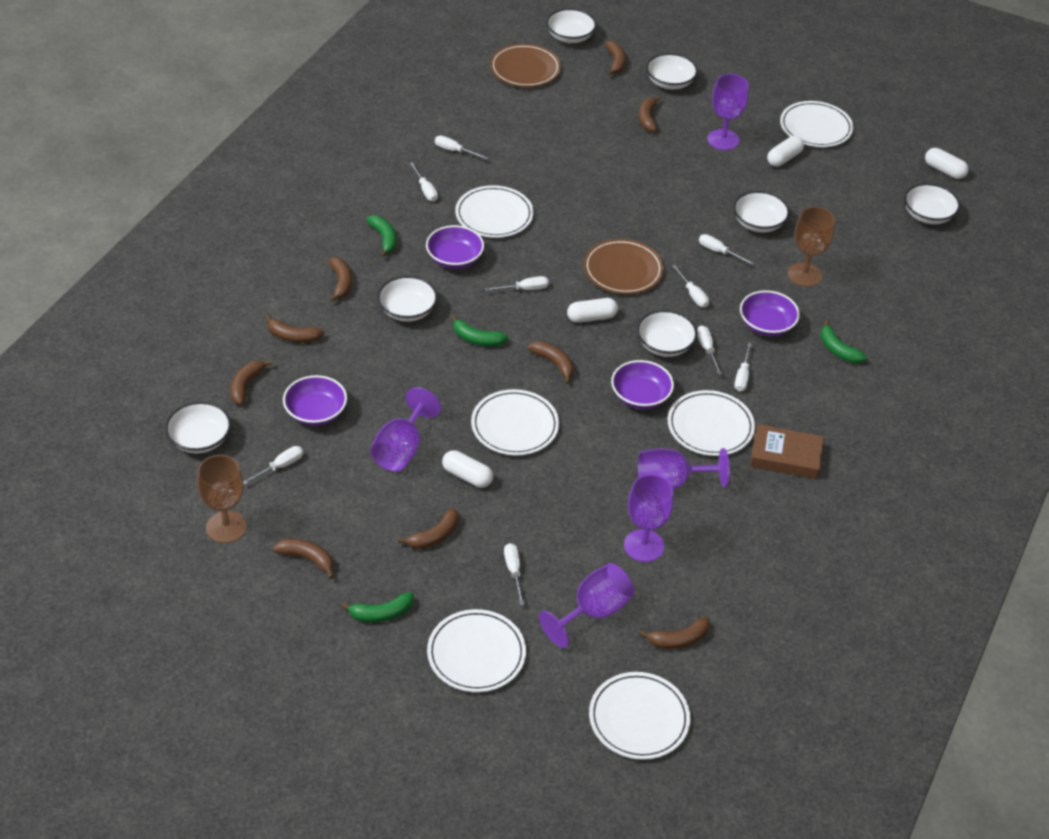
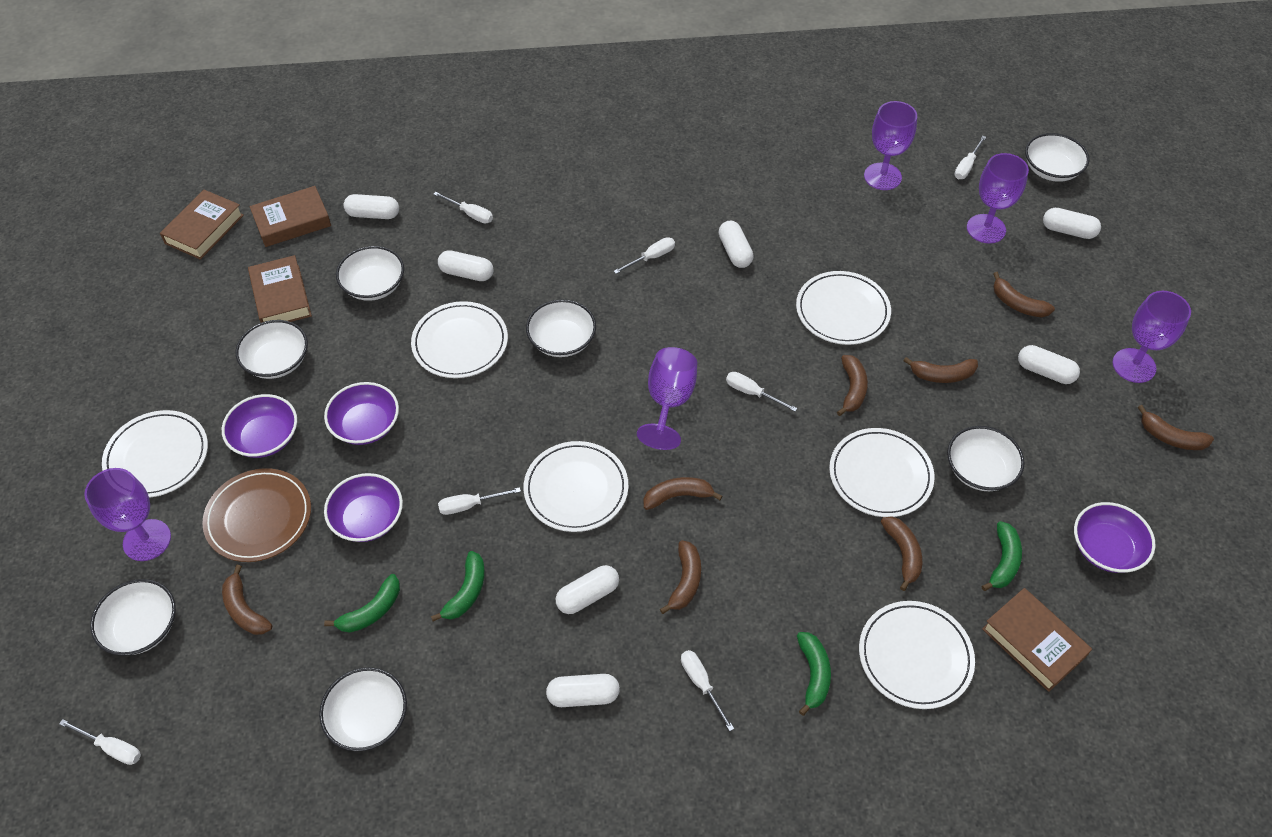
brown banana: [230,360,273,405] [265,315,324,343] [273,539,334,579] [328,257,352,302] [398,508,459,549] [528,341,574,384] [605,41,626,76] [638,96,661,132] [639,617,710,649] = 9 -> [222,565,272,635] [644,477,722,510] [660,540,701,614] [837,355,868,416] [880,516,922,591] [903,357,978,383] [993,272,1055,317] [1138,405,1214,450] = 8
brown book: [750,424,824,479] = 1 -> [160,190,244,260] [248,255,312,323] [250,186,331,247] [982,588,1092,692] = 4
brown goblet: [197,455,247,543] [787,207,835,287] = 2 -> none = 0
brown plate: [490,44,561,87] [583,239,664,294] = 2 -> [202,468,311,562] = 1
white capsule: [442,450,493,488] [567,298,618,323] [767,136,804,167] [925,148,969,179] = 4 -> [344,194,399,219] [438,250,494,281] [546,674,620,707] [556,565,619,614] [719,221,753,268] [1018,345,1080,384] [1043,208,1101,239] = 7
white screwdriver: [244,446,303,485] [409,162,438,201] [435,136,488,160] [485,276,549,291] [504,543,525,605] [672,265,709,307] [697,325,722,375] [699,234,754,265] [734,343,752,391] = 9 -> [59,719,141,765] [433,192,493,223] [438,487,521,515] [614,237,675,274] [681,650,734,731] [726,372,797,412] [954,136,986,179] = 7

